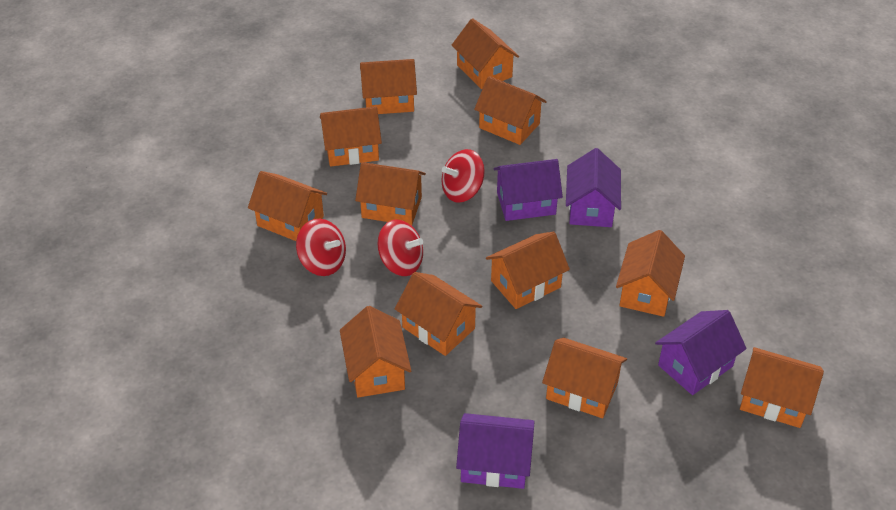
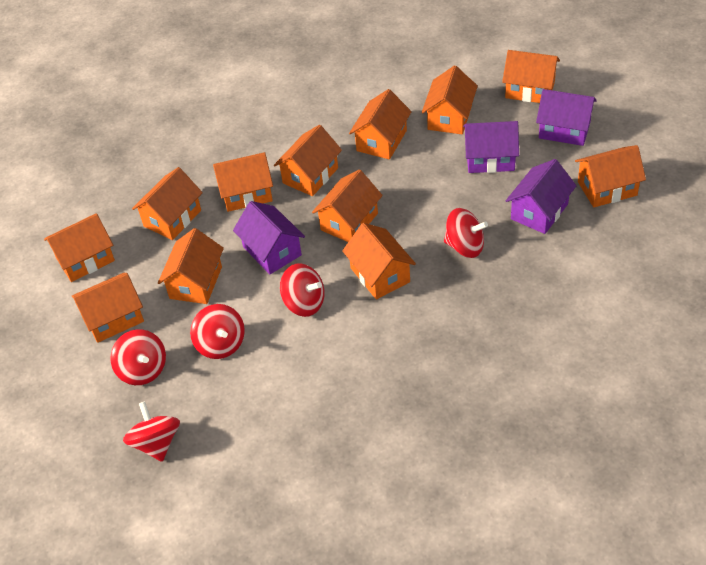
red spinning top: [296,219,346,276] [378,219,423,276] [442,149,485,203] = 3 -> [111,329,166,385] [123,401,180,462] [190,304,245,359] [280,263,325,317] [444,208,488,258] = 5

